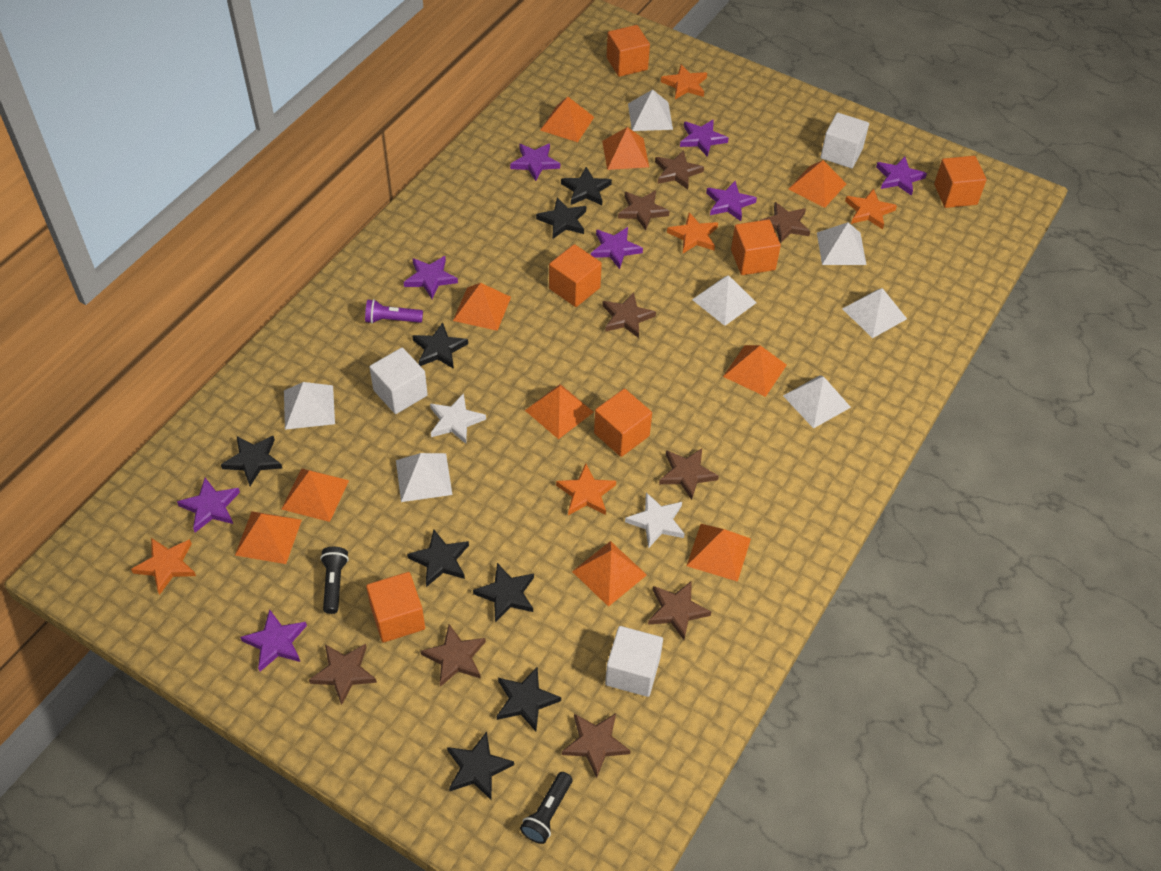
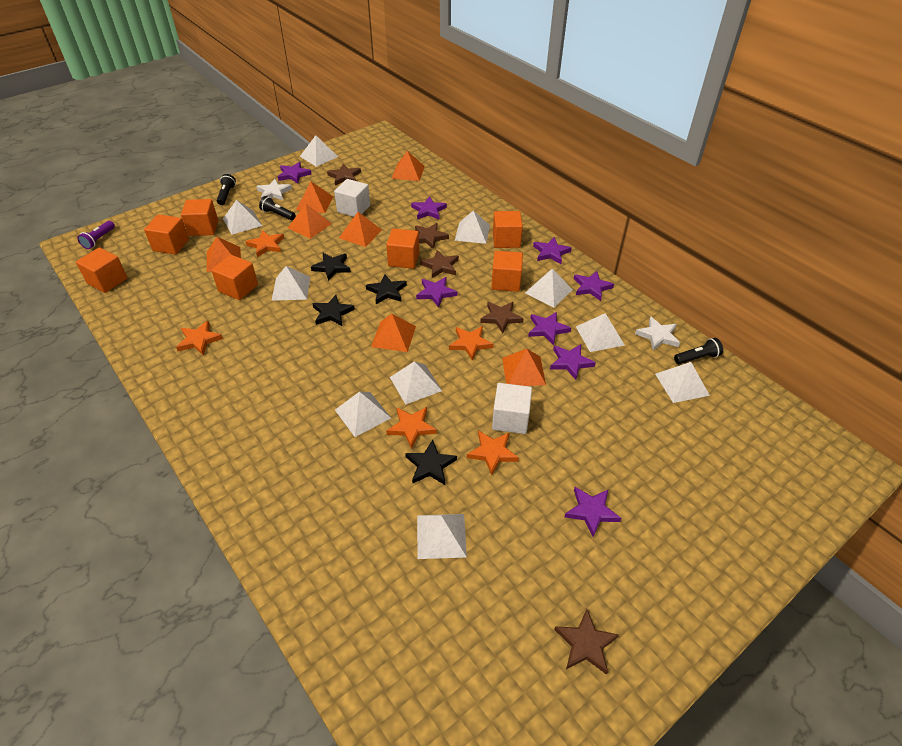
black flashlight: [320,547,349,614] [520,772,572,844] = 2 -> [217,174,236,205] [259,196,296,220] [674,338,723,364] = 3
black star: [221,436,282,486] [407,529,469,587] [413,322,468,369] [447,732,514,800] [473,563,534,623] [497,666,561,732] [536,198,586,239] [561,167,612,205] = 8 -> [311,253,351,281] [312,295,355,326] [366,274,407,304] [405,440,457,485] = 4
brown star: [309,644,377,705] [421,624,486,687] [562,713,631,778] [603,292,656,338] [618,190,670,231] [648,581,711,640] [655,150,704,190] [659,448,719,500] [759,202,810,244] = 9 -> [327,164,361,185] [415,223,449,249] [420,250,459,278] [480,302,524,333] [554,609,619,675] = 5
orange cube: [366,572,425,643] [549,244,602,307] [594,389,652,457] [607,25,650,77] [731,219,781,275] [934,156,987,208] = 6 -> [76,247,127,293] [144,214,189,255] [181,199,218,236] [211,255,258,300] [386,228,420,269] [491,251,523,292] [493,211,523,248] = 7
orange pyramid: [235,511,302,564] [282,468,349,522] [453,283,511,331] [525,384,593,439] [540,97,594,142] [572,541,647,607] [602,127,649,170] [687,524,751,582] [723,345,787,397] [788,160,846,208] = 10 -> [207,237,241,272] [288,204,332,239] [296,182,333,213] [339,212,382,247] [371,314,416,352] [391,151,425,181] [502,349,546,386] = 7
white cube: [370,348,428,414] [605,626,663,697] [821,113,869,168] = 3 -> [334,179,370,217] [492,383,532,434] = 2
white pyramid: [284,382,335,430] [396,453,452,502] [628,89,673,131] [692,275,756,326] [783,375,851,429] [817,222,867,265] [842,288,907,338] = 7 -> [223,200,262,234] [271,266,310,301] [300,135,338,167] [335,392,391,437] [390,361,442,405] [417,514,467,559] [455,210,490,244] [525,269,573,307] [576,313,625,352] [655,362,710,403] = 10

